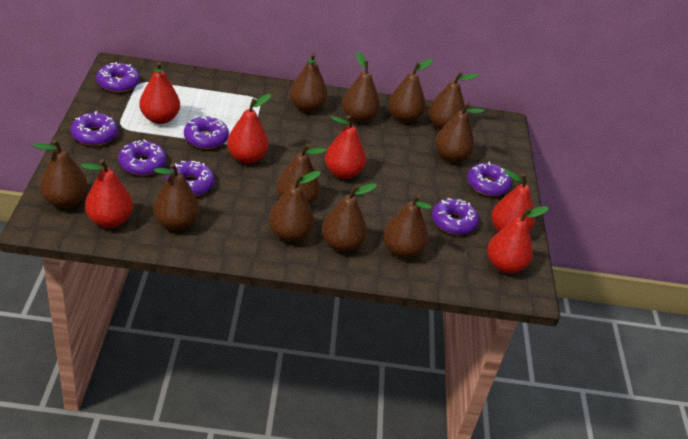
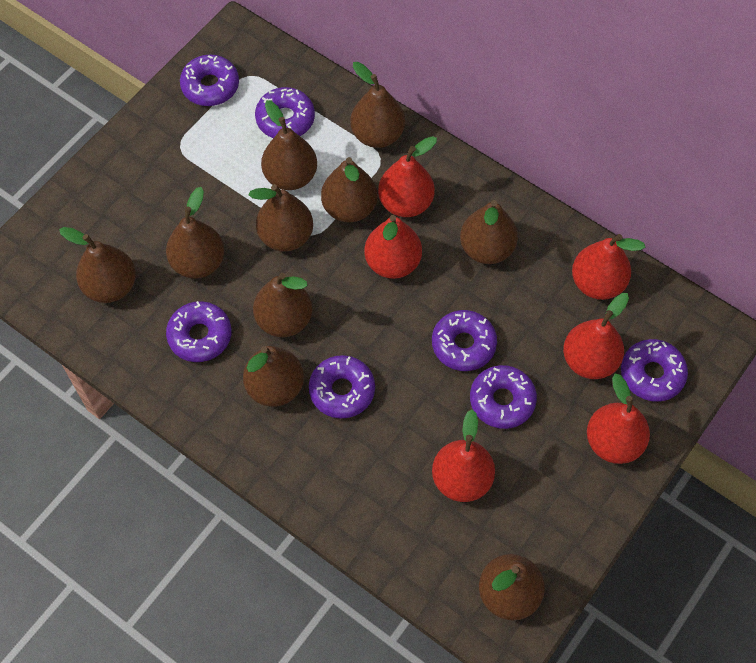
brown pear: [33,139,88,208] [153,163,200,231] [269,171,321,242] [277,143,327,205] [290,53,328,113] [322,183,377,252] [342,51,380,123] [383,194,432,258] [388,59,433,123] [428,72,478,130] [435,103,485,163] = 11 -> [59,227,136,303] [166,187,225,279] [243,346,304,407] [249,184,313,252] [253,273,312,337] [261,100,317,190] [321,157,378,223] [350,62,405,148] [460,200,518,264] [479,554,545,621] = 10

